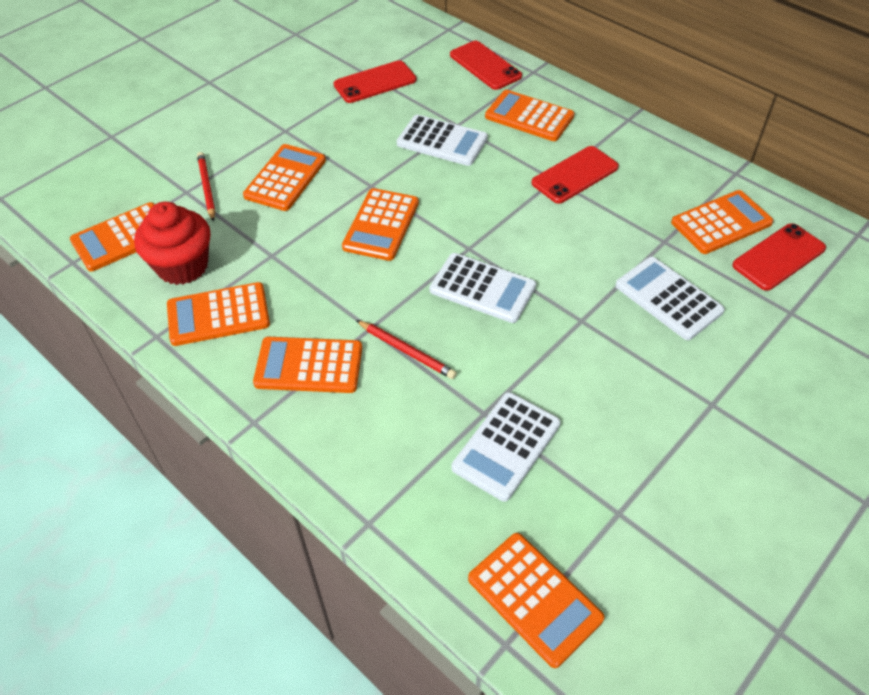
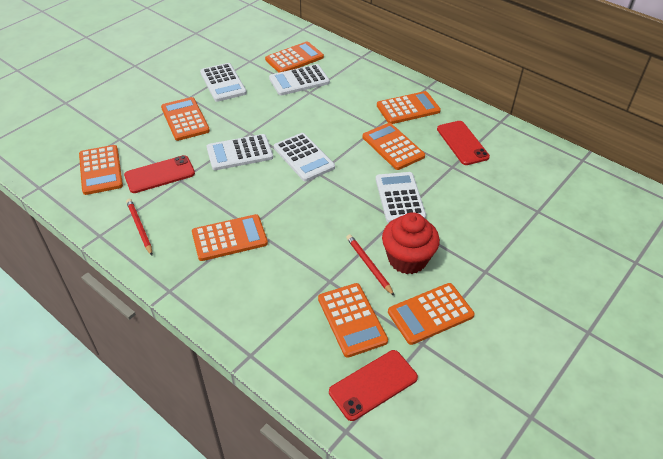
red phone: [334,60,416,103] [450,41,522,90] [532,146,619,204] [732,223,826,291] = 4 -> [124,155,195,193] [329,350,418,421] [437,121,490,165] = 3
white calculator: [397,115,488,166] [430,253,536,323] [451,392,561,502] [615,257,725,340] = 4 -> [200,63,247,102] [207,134,273,170] [269,64,330,95] [274,133,335,182] [376,172,426,223] = 5

